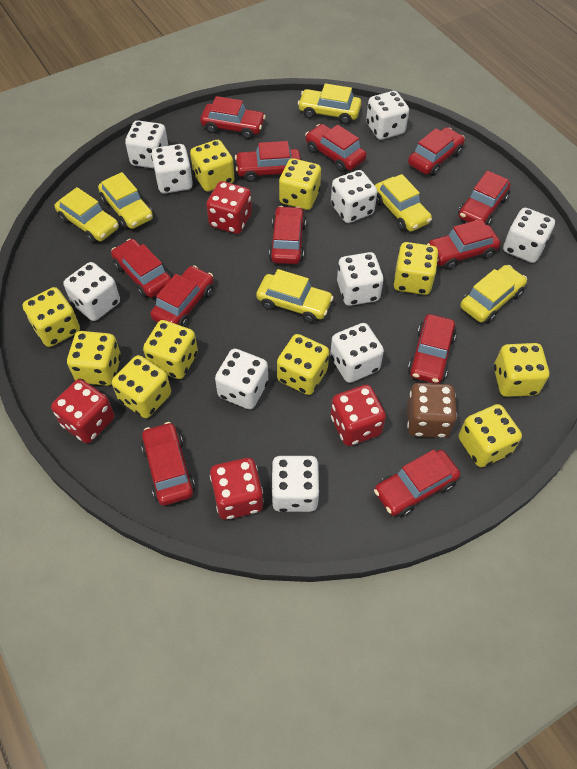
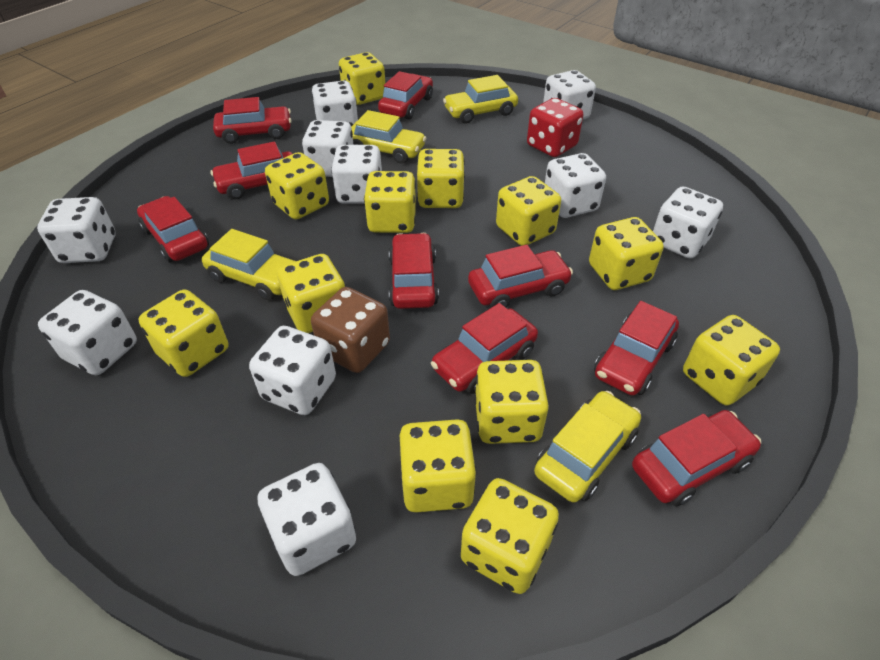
red car: [111,239,171,298] [141,422,195,506] [150,266,214,327] [201,96,266,139] [235,141,301,182] [269,206,306,264] [305,124,366,172] [374,449,460,517] [408,127,465,176] [408,314,456,384] [427,219,500,270] [458,171,511,225] = 12 -> [137,196,209,263] [211,142,293,199] [213,97,292,144] [378,71,433,120] [389,233,439,309] [431,303,538,394] [468,245,573,308] [594,301,679,396] [632,410,761,507] = 9
red dice: [51,379,114,443] [206,181,252,234] [210,458,264,520] [331,385,386,446] = 4 -> [527,98,583,157] = 1
yellow car: [55,187,119,243] [98,172,153,229] [256,269,334,323] [298,83,361,124] [375,174,432,232] [460,265,527,323] = 6 -> [202,229,296,300] [351,110,426,164] [443,75,518,123] [534,391,641,503] = 4
yellow dice: [22,287,80,347] [67,331,121,386] [112,355,171,418] [143,320,198,379] [190,140,235,192] [277,334,329,395] [279,158,321,210] [393,242,439,295] [459,404,522,467] [494,343,549,397] = 10 -> [138,289,228,377] [265,152,329,219] [277,254,345,333] [339,52,385,105] [364,171,417,233] [400,419,477,513] [417,149,465,208] [461,478,559,594] [474,360,549,444] [496,176,561,246] [589,217,664,290] [683,315,780,405] = 12

